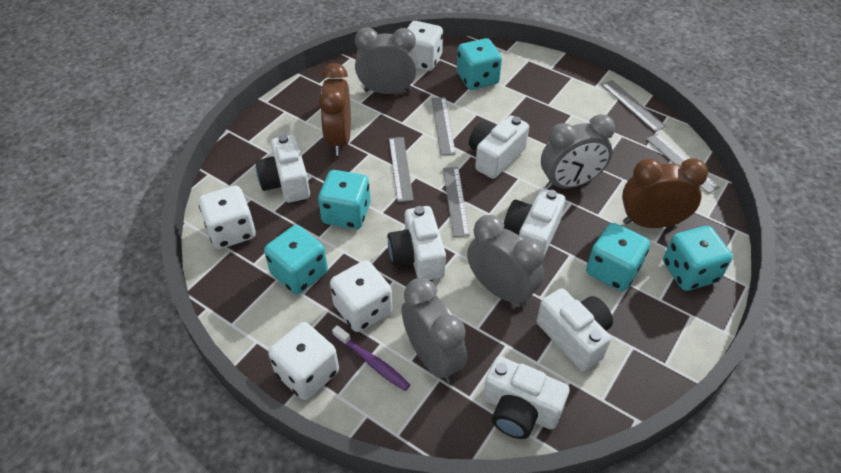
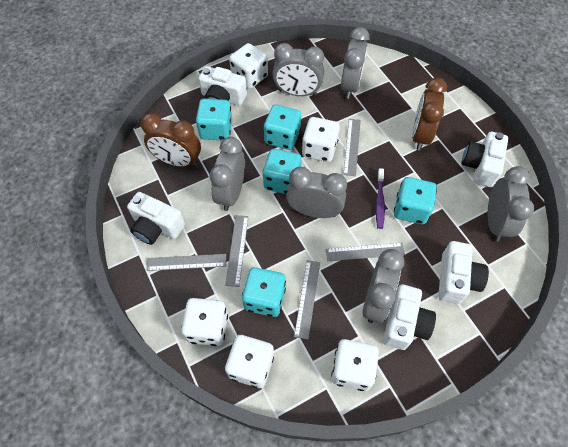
grey clock: [355,27,417,94] [401,278,467,383] [467,215,544,307] [541,114,615,190] = 4 -> [210,137,245,211] [273,43,324,96] [286,167,347,218] [341,27,369,99] [362,249,405,323] [487,166,534,242] = 6
white camera: [255,135,310,203] [388,206,446,280] [469,116,529,179] [483,356,570,439] [504,189,565,256] [537,288,613,371] = 6 -> [127,192,185,245] [199,66,247,106] [383,284,436,350] [438,241,489,304] [461,132,508,187] = 5
white dice: [198,186,256,249] [268,322,339,400] [330,260,393,332] [407,21,443,71] = 4 -> [181,298,228,346] [225,335,274,388] [229,43,268,89] [302,117,340,162] [331,339,379,391] = 5

